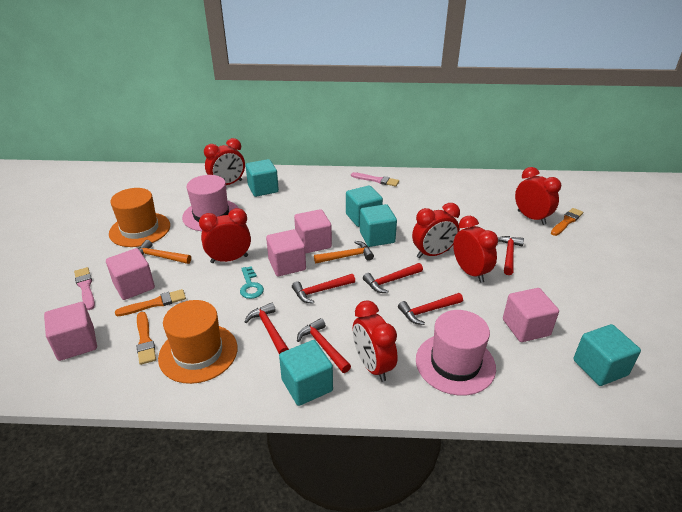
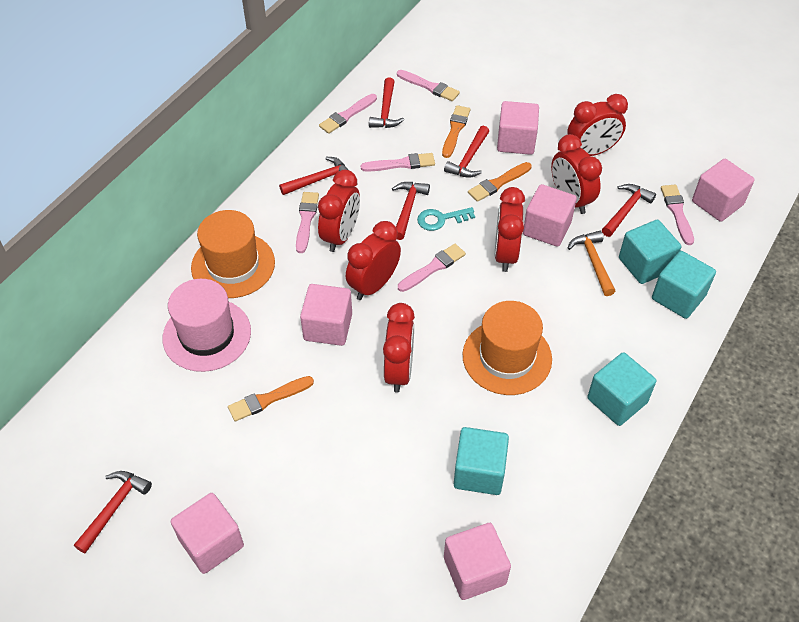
orange hammer: [138,240,191,264] [314,241,374,263] = 2 -> [568,231,616,296] = 1
pink brush: [74,267,95,310] [351,172,399,187] = 2 -> [296,192,319,253] [319,94,377,134] [361,153,435,172] [397,70,460,101] [398,244,466,292] [661,185,694,245] = 6
pink cube: [44,302,97,361] [106,248,155,300] [266,229,306,276] [294,209,332,254] [503,288,559,342] = 5 -> [171,493,244,574] [300,284,352,346] [444,523,511,600] [497,101,539,155] [523,184,577,247] [692,159,755,222] = 6
pink hat: [182,175,239,231] [416,310,496,396] = 2 -> [163,279,251,372] = 1
turquoise cube: [246,159,279,197] [279,340,333,406] [346,186,383,227] [360,204,397,247] [573,324,641,386] = 5 -> [454,427,509,495] [587,352,656,426] [619,220,681,284] [652,251,716,319] = 4

